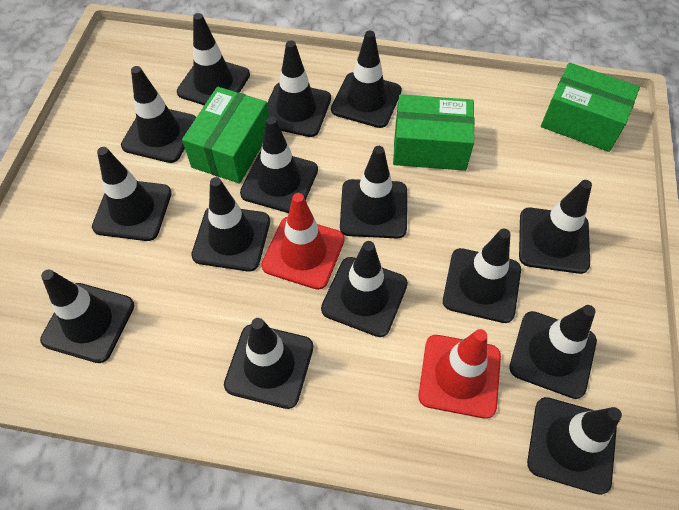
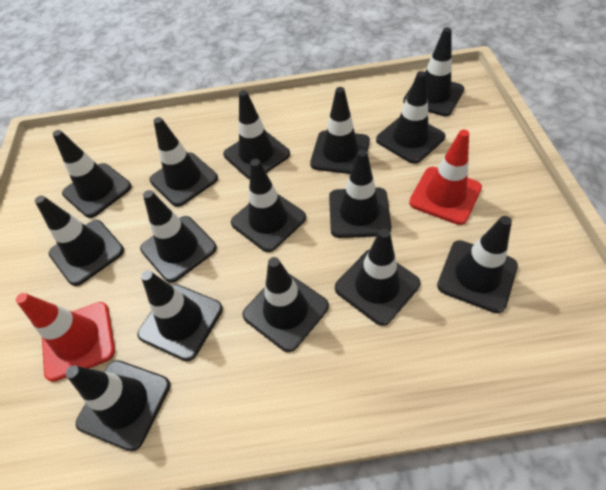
green box: [182,87,269,184] [393,94,475,171] [541,63,640,152] = 3 -> none = 0

